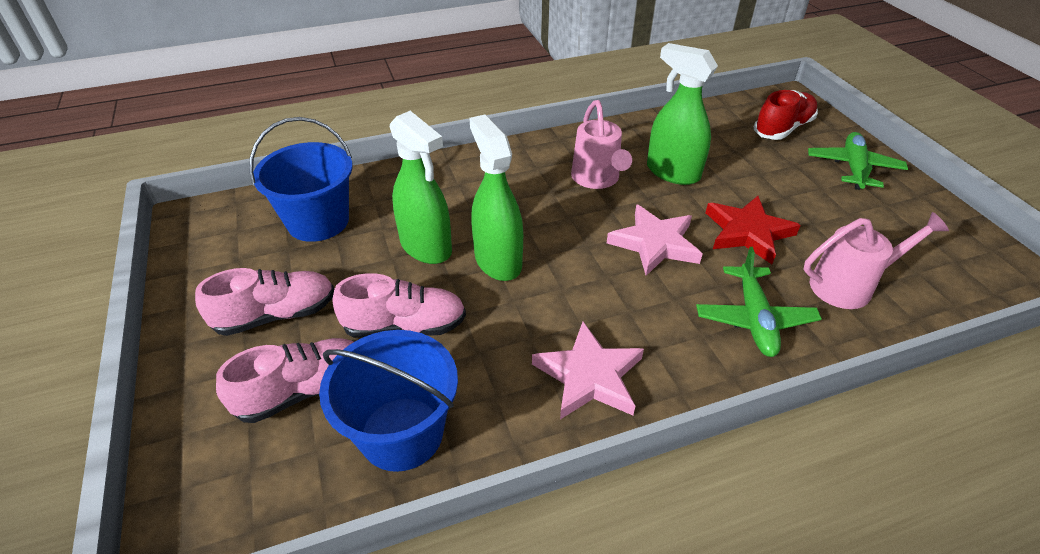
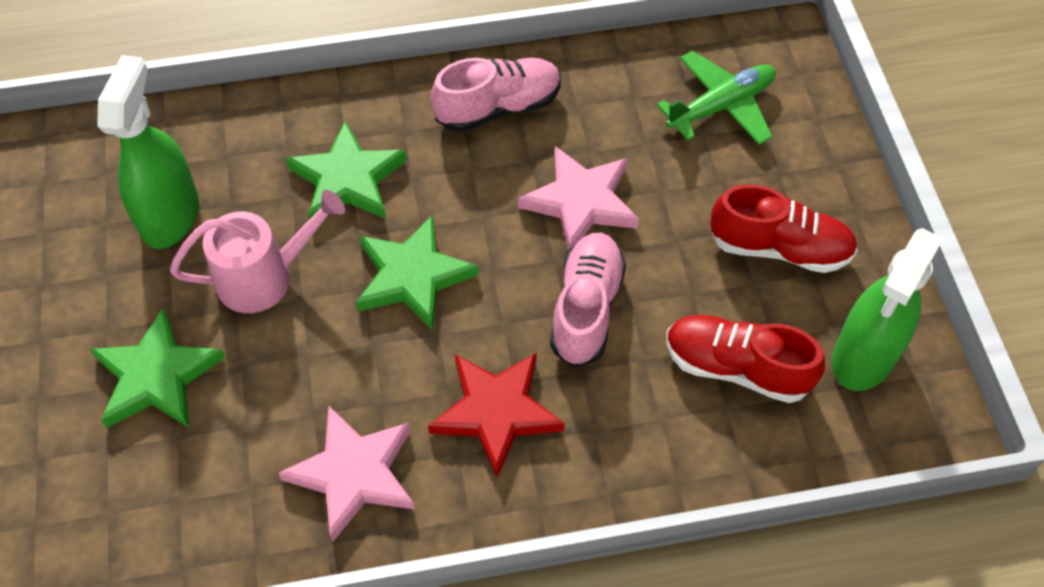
blue bucket: [249,117,353,242] [319,330,458,472] = 2 -> none = 0
green plane: [696,247,822,357] [808,132,908,190] = 2 -> [656,51,776,145] = 1
green spray bottle: [390,111,452,264] [469,115,523,281] [647,43,718,185] = 3 -> [97,55,199,249] [832,228,944,391] = 2
green star: none = 0 -> [90,308,225,428] [286,121,407,219] [356,215,479,331] = 3
pink shoe: [195,268,334,336] [216,338,354,423] [333,273,466,338] = 3 -> [431,58,561,132] [550,233,626,367] = 2
pink watering can: [571,100,632,189] [803,212,949,309] = 2 -> [170,190,345,313] = 1
red shoe: [754,90,818,140] = 1 -> [666,315,825,403] [710,184,858,273] = 2

